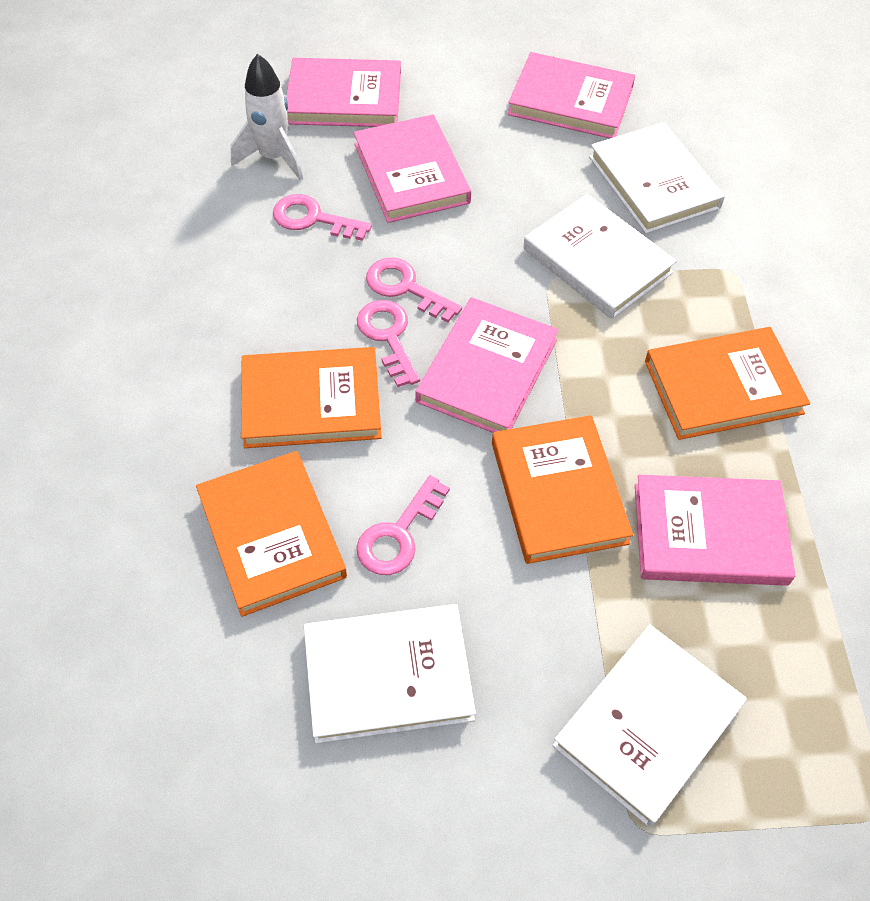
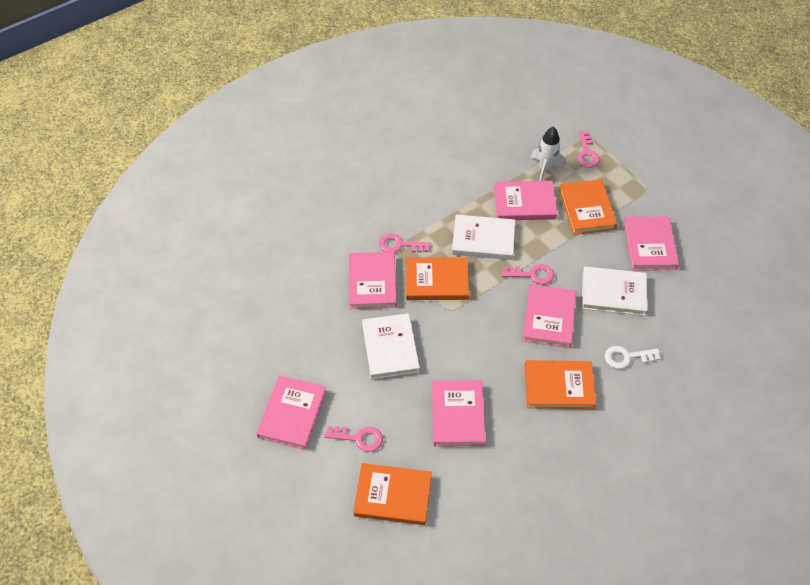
pink book: [286,58,401,127] [354,114,471,223] [416,297,559,433] [507,52,635,138] [635,475,796,586] = 5 -> [256,375,327,450] [349,252,397,309] [432,380,486,446] [494,181,557,220] [523,284,576,348] [624,217,679,270] = 6
white book: [304,604,476,744] [523,194,677,319] [552,624,747,827] [589,122,725,234] = 4 -> [362,313,420,379] [452,215,515,260] [582,266,647,316] = 3
white key: none = 0 -> [605,346,661,369] = 1

